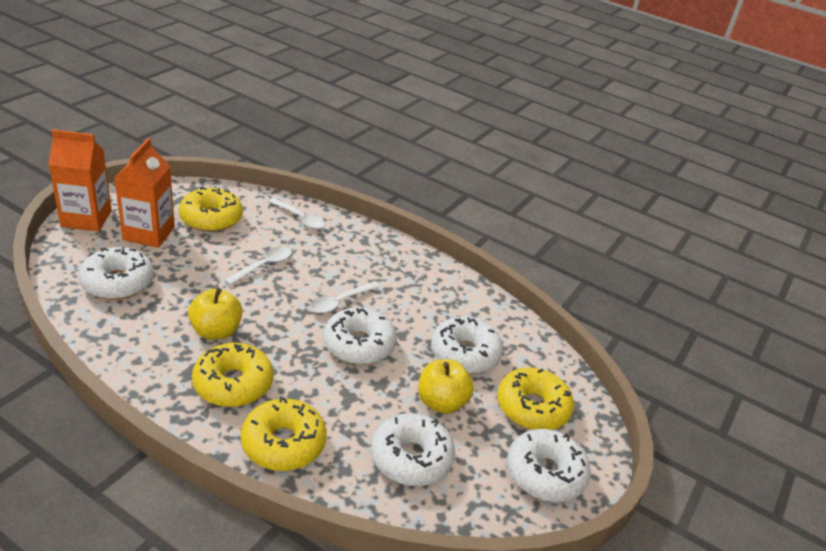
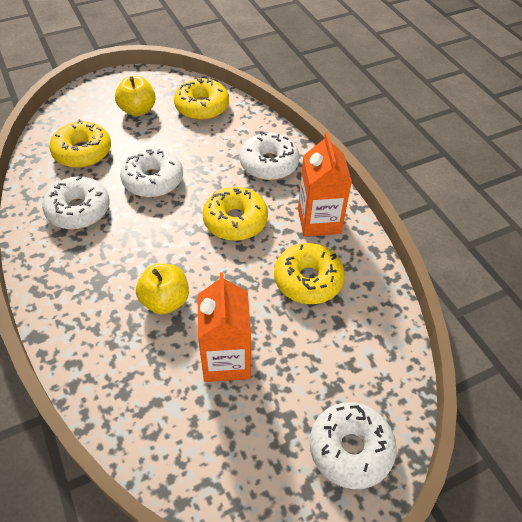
white donut: [79,247,154,300] [323,307,397,365] [371,413,455,486] [431,317,503,374] [507,429,591,502] = 5 -> [42,176,109,230] [120,148,183,198] [239,132,300,180] [310,402,397,489] = 4
white spoon: [224,246,292,285] [268,198,325,229] [310,282,380,313] = 3 -> none = 0

